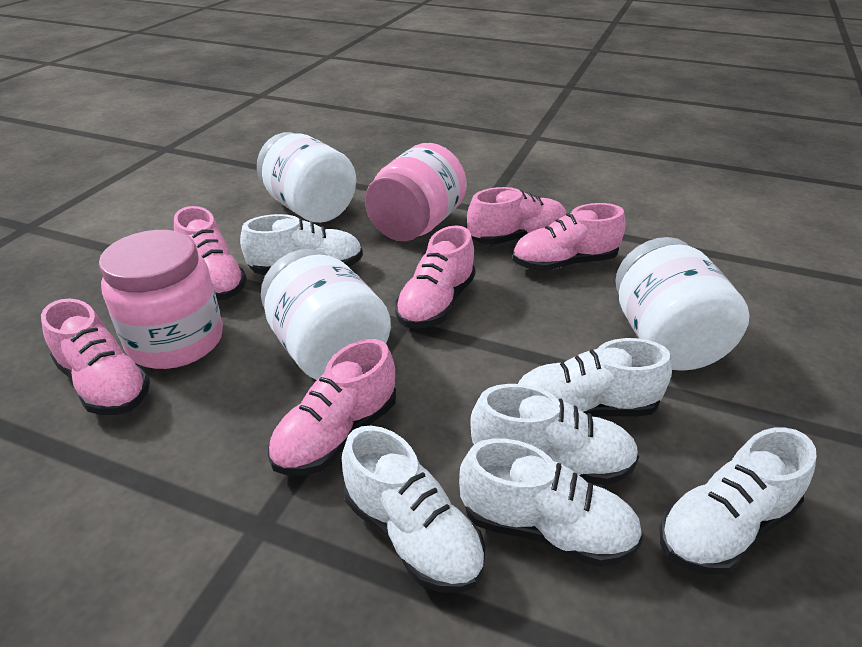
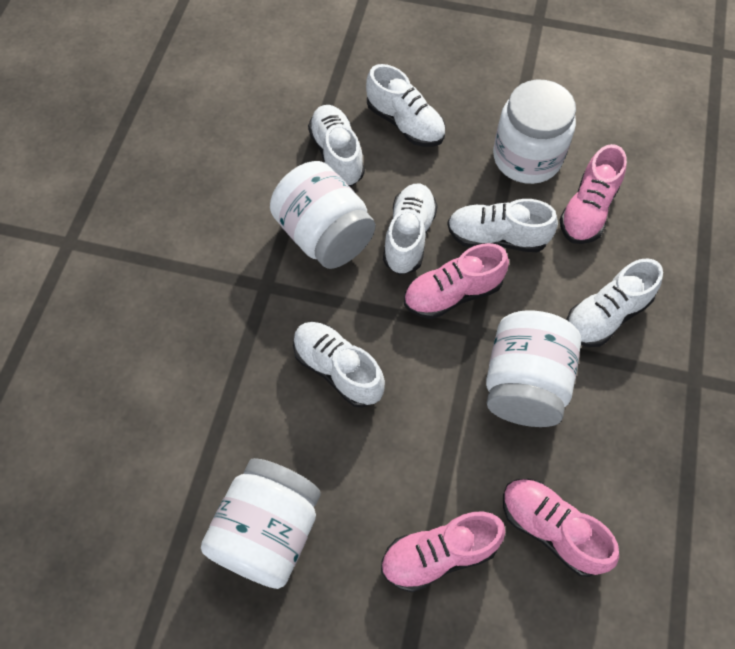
pink jar: [99,230,223,369] [365,143,467,241] = 2 -> none = 0
pink shoe: [41,299,150,415] [174,206,247,300] [268,339,396,475] [395,225,476,328] [467,187,566,245] [513,203,626,271] = 6 -> [381,512,505,592] [404,243,509,319] [503,479,619,577] [559,144,627,244] = 4
white jar: [257,132,356,223] [261,249,391,380] [616,237,749,371] = 3 -> [201,458,321,589] [270,161,375,269] [486,310,581,427] [493,80,576,184] = 4

